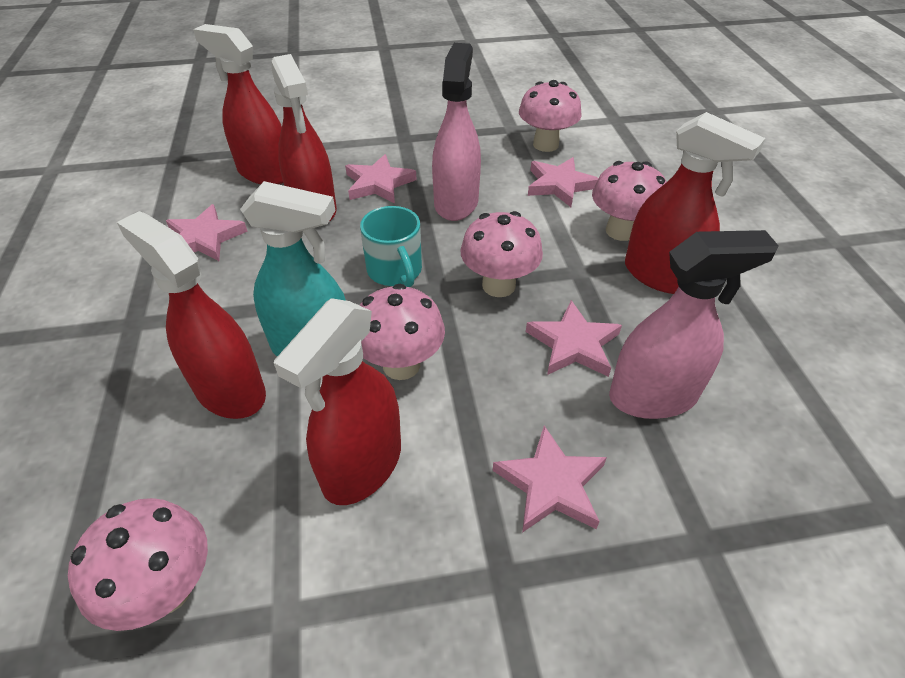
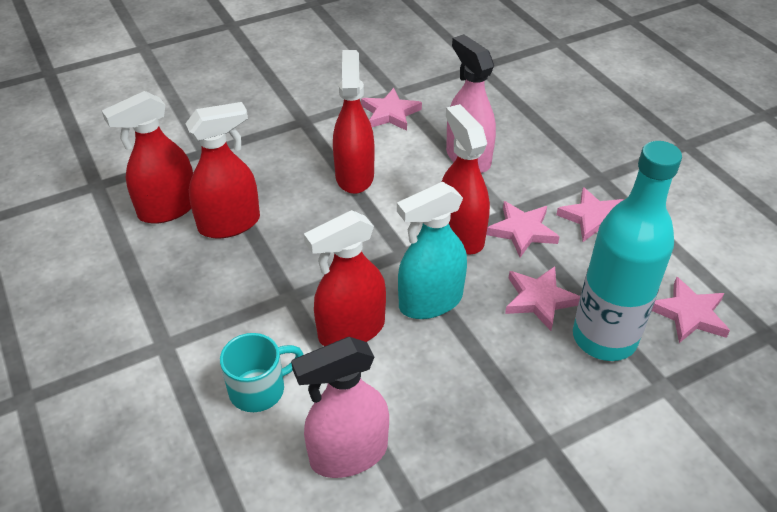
pink mushroom: [68,498,208,631] [359,284,445,380] [460,211,543,297] [519,80,581,152] [592,161,667,241] = 5 -> none = 0
turquoise bottle: none = 0 -> [573,141,682,361] = 1

